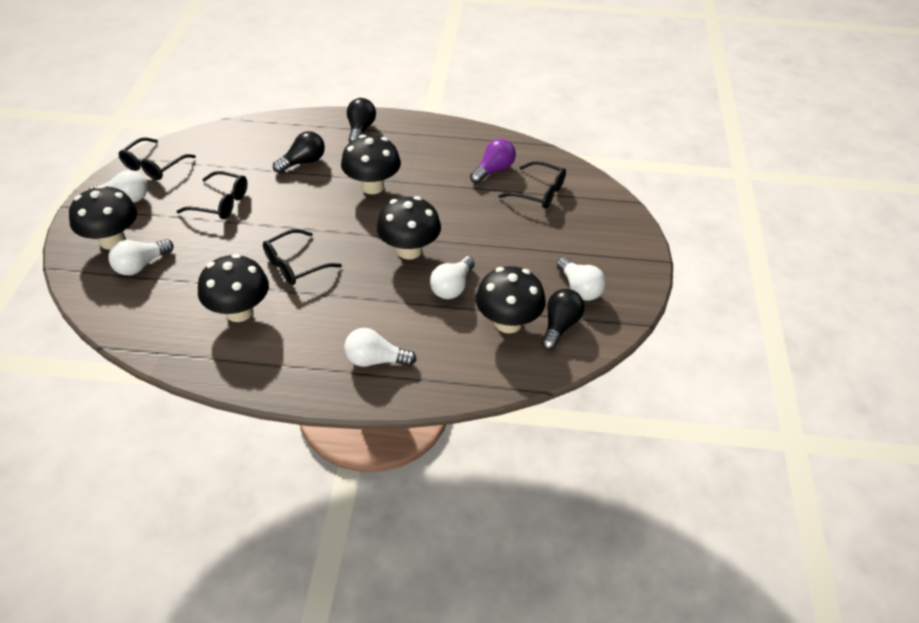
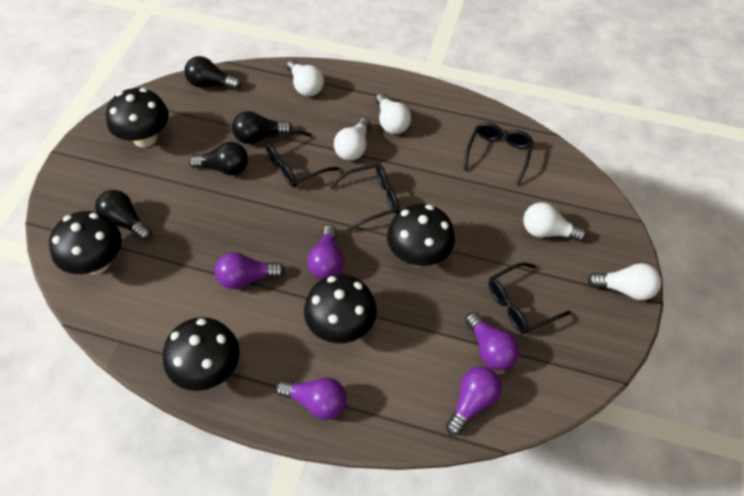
black light bulb: [273,131,325,173] [347,98,376,143] [541,289,585,350] = 3 -> [95,190,152,240] [184,56,241,90] [189,142,248,175] [232,111,293,144] = 4
purple light bulb: [470,139,516,184] = 1 -> [215,252,285,289] [275,378,347,420] [307,225,344,279] [446,366,502,436] [465,312,520,370] = 5

